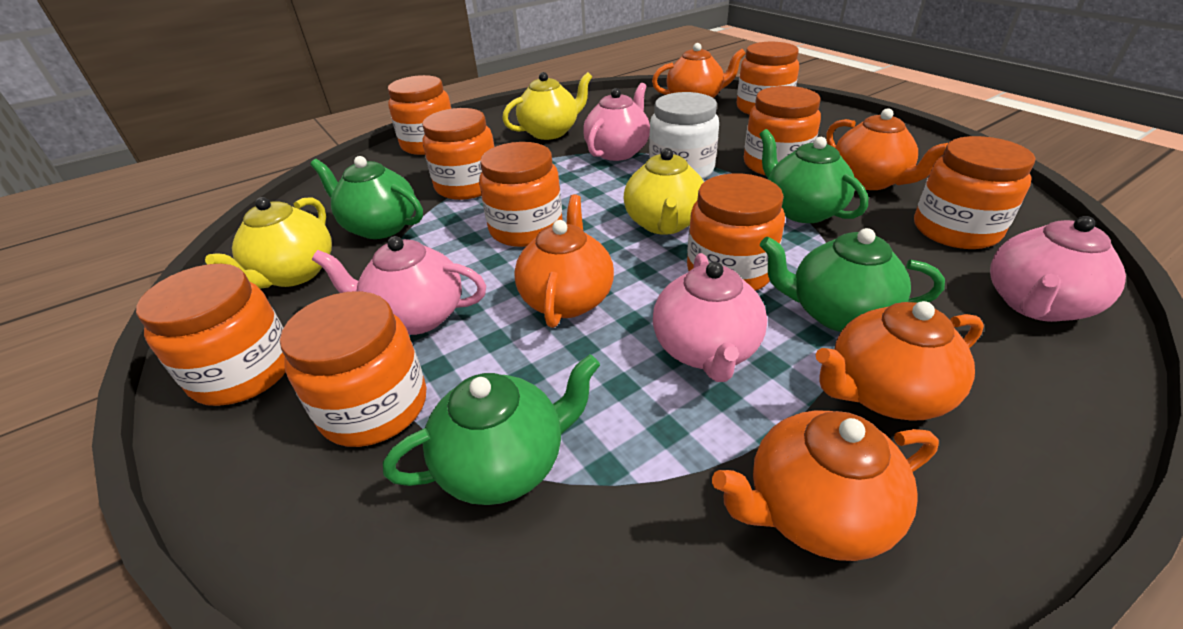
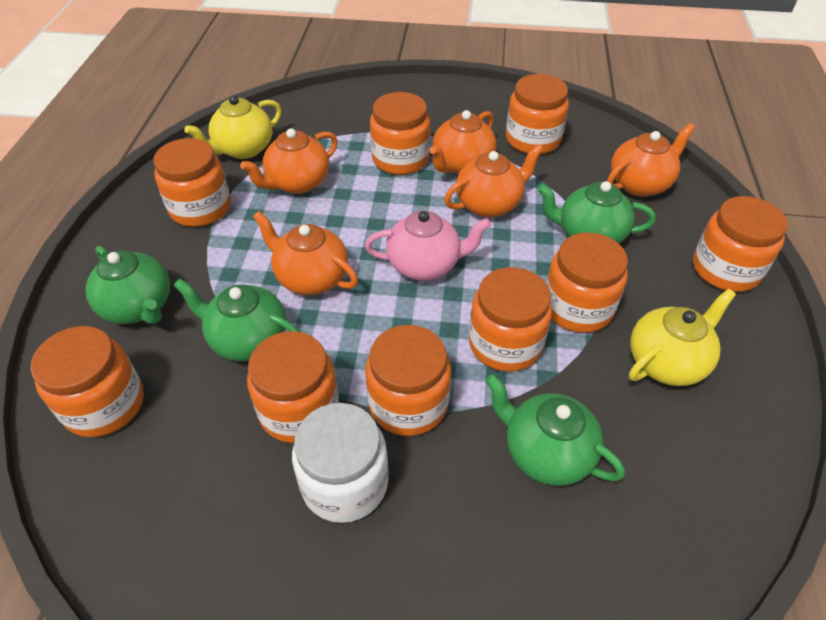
pink teapot: [312,236,486,335] [583,83,650,161] [653,253,767,382] [990,216,1126,322] = 4 -> [365,211,491,280] = 1
yellow teapot: [205,197,332,289] [502,72,592,140] [624,148,704,235] = 3 -> [184,95,281,159] [629,289,736,386] = 2

